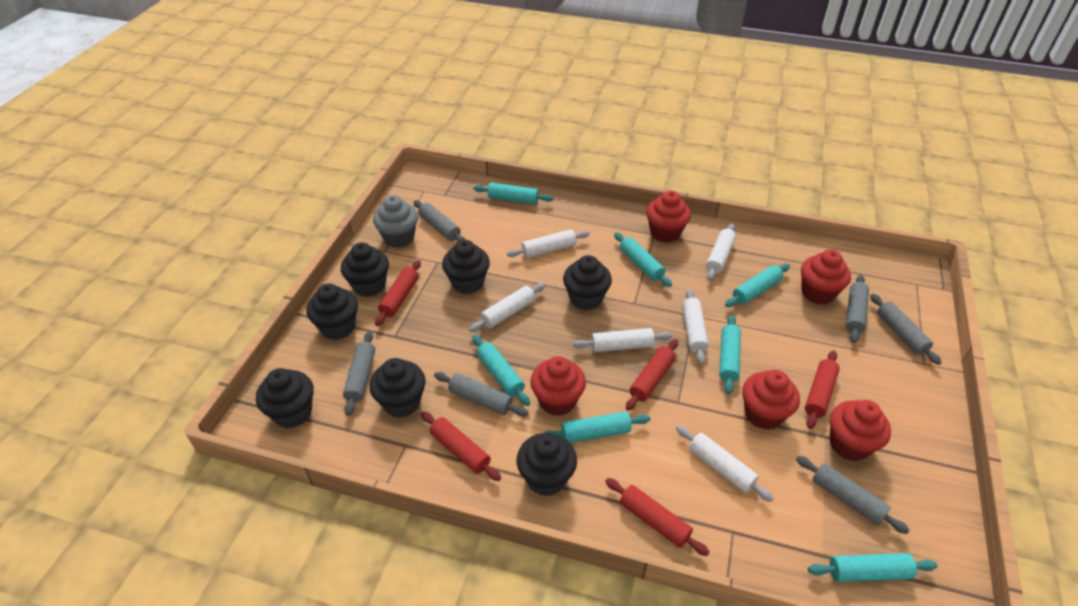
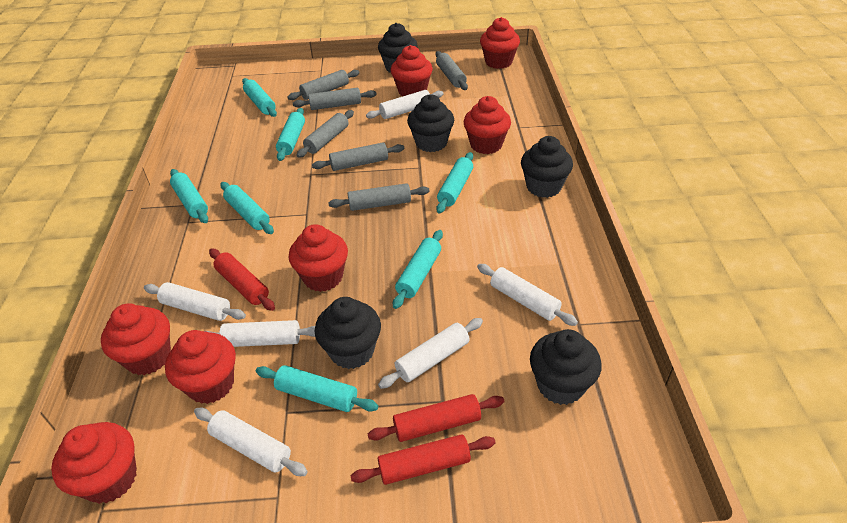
black cupcake: [256,368,314,428] [306,283,358,340] [341,242,389,297] [370,358,426,418] [442,240,490,294] [517,433,577,496] [563,255,612,310] = 7 -> [314,297,381,369] [378,23,418,73] [407,94,454,152] [521,136,573,198] [530,329,602,405] = 5
grey cupcake: [373,195,418,248] = 1 -> none = 0
red cupcake: [530,356,586,416] [646,191,691,243] [742,370,800,430] [801,250,851,305] [830,400,891,461] = 5 -> [51,422,137,504] [101,303,171,375] [165,330,236,404] [289,224,348,292] [391,45,433,96] [463,96,511,154] [480,17,520,69] = 7
red rolling pin: [375,260,421,326] [421,411,501,481] [605,478,710,556] [626,339,678,411] [805,350,840,429] = 5 -> [209,248,275,311] [350,434,496,485] [368,394,504,442] = 3

